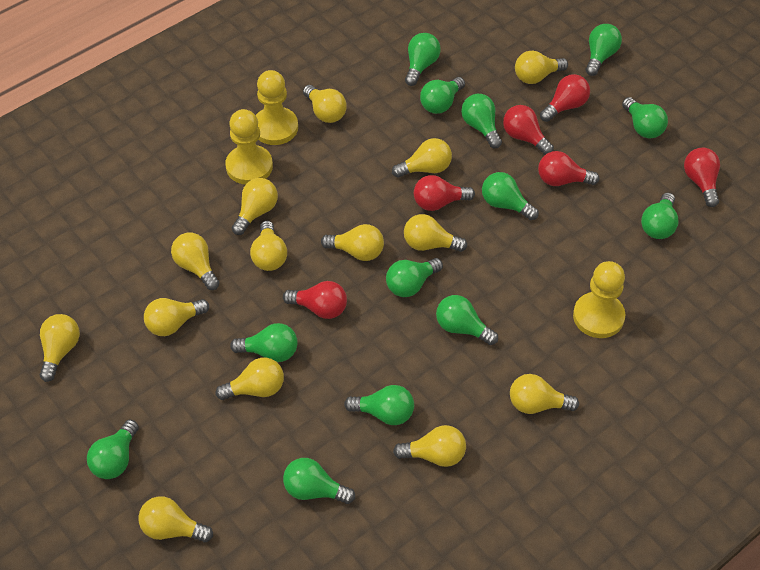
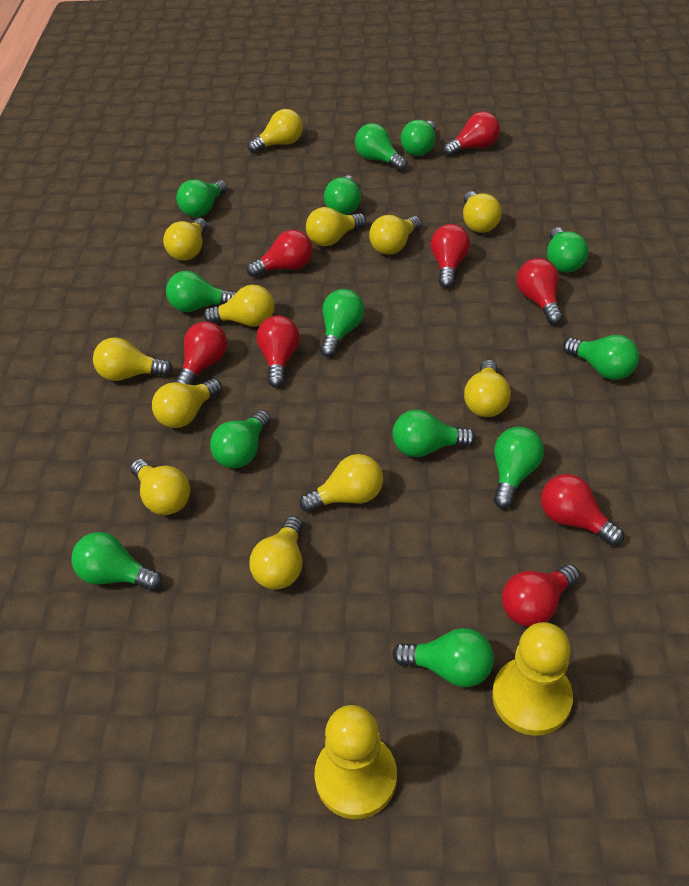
red light bulb: [283,281,347,319] [414,175,475,211] [503,105,554,155] [538,151,599,186] [540,74,590,122] [684,148,720,207] = 6 -> [175,321,227,385] [247,230,313,277] [257,315,300,388] [430,224,470,288] [443,111,500,156] [502,564,580,627] [517,258,563,325] [541,474,624,546] = 8
yellow light bulb: [40,314,80,382] [138,496,213,542] [144,298,209,336] [171,233,220,290] [216,357,284,400] [232,178,278,235] [250,221,287,271] [303,85,347,123] [321,224,384,261] [392,138,452,178] [393,425,466,467] [404,214,467,252] [510,374,579,414] [515,50,568,84] = 14 -> [93,337,173,381] [131,459,190,515] [152,379,222,428] [163,218,207,261] [203,285,275,327] [248,109,303,153] [249,516,303,590] [300,454,383,512] [306,207,366,246] [369,215,422,255] [463,191,502,233] [464,360,511,417] = 12
yellow pawn: [225,109,273,185] [255,70,298,145] [573,261,625,338] = 3 -> [315,705,397,819] [492,622,573,736] = 2

